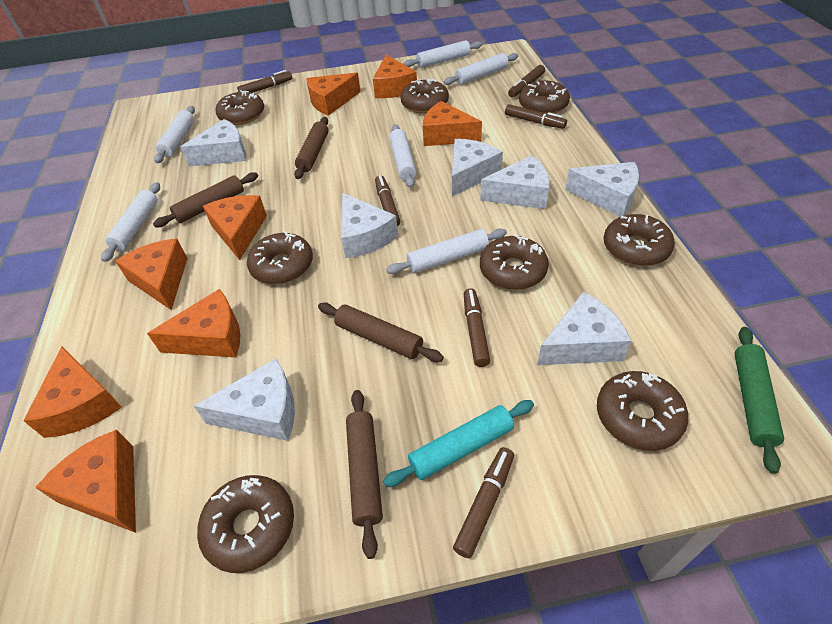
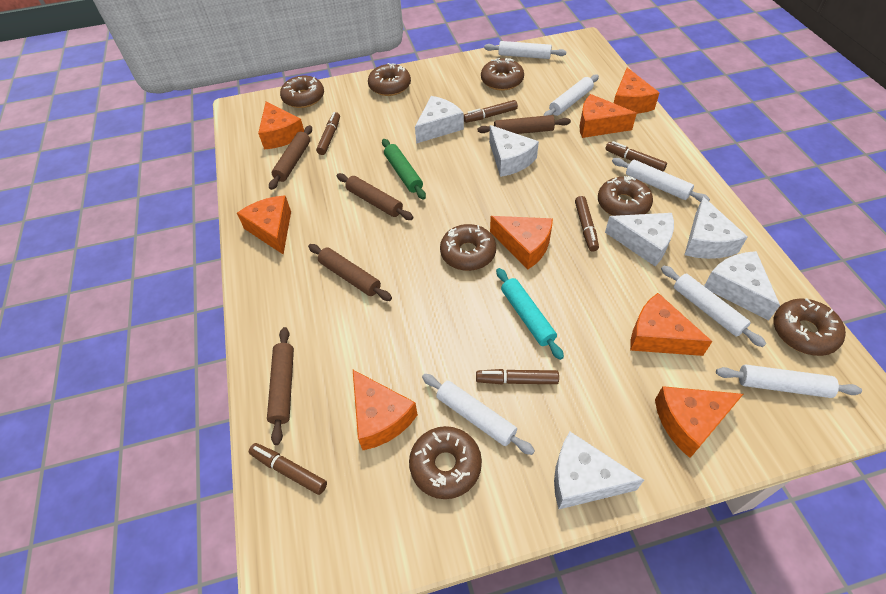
brown donut: [197,475,294,573] [215,90,264,125] [247,231,313,284] [400,79,449,113] [480,234,549,290] [519,80,570,114] [597,371,688,451] [603,214,675,266] = 8 -> [280,76,324,108] [368,63,411,96] [409,426,482,499] [440,224,496,271] [481,58,524,91] [598,176,653,216] [773,298,846,356] = 7
brown rolling pin: [153,172,258,227] [294,117,329,179] [318,303,444,362] [346,390,383,559] = 4 -> [267,327,294,445] [269,125,312,190] [308,244,392,301] [337,173,413,220] [478,115,571,134] = 5
white cheese: [180,119,246,166] [194,358,295,441] [341,193,398,258] [452,139,503,196] [480,155,550,209] [537,292,631,365] [565,162,639,217] = 7 -> [415,96,464,144] [489,125,539,177] [554,431,644,509] [605,213,674,266] [685,197,748,259] [704,251,780,321] = 6

